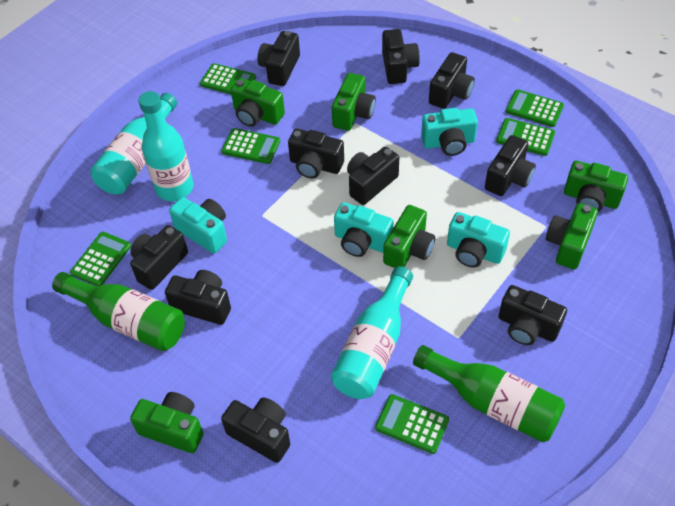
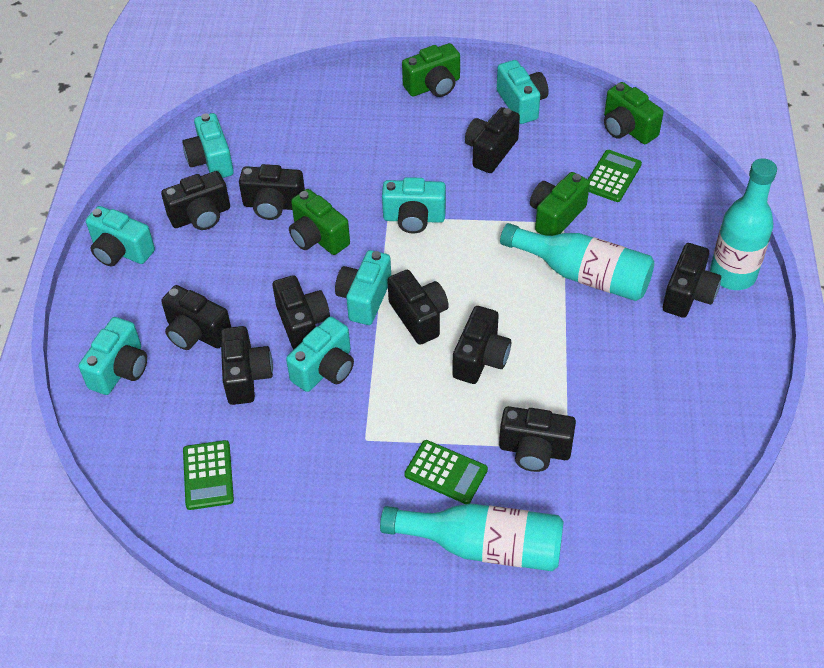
green bottle: [52,272,185,351] [413,345,565,443] = 2 -> none = 0
green calculator: [70,232,131,286] [200,63,256,95] [221,128,280,164] [375,394,449,454] [496,118,555,156] [506,89,564,127] = 6 -> [183,440,234,510] [404,440,488,504] [588,150,642,202] = 3
green camera: [130,392,203,453] [231,78,285,127] [332,73,376,131] [383,205,435,268] [546,203,598,269] [564,161,628,212] = 6 -> [289,189,350,255] [402,43,460,97] [530,172,590,236] [604,82,664,144] = 4
turquoise camera: [169,197,227,254] [334,202,393,257] [421,108,478,156] [447,212,510,268] = 4 -> [79,317,147,395] [86,206,155,266] [182,113,234,178] [286,316,354,392] [335,250,391,325] [382,177,446,233] [497,60,549,124] = 7

